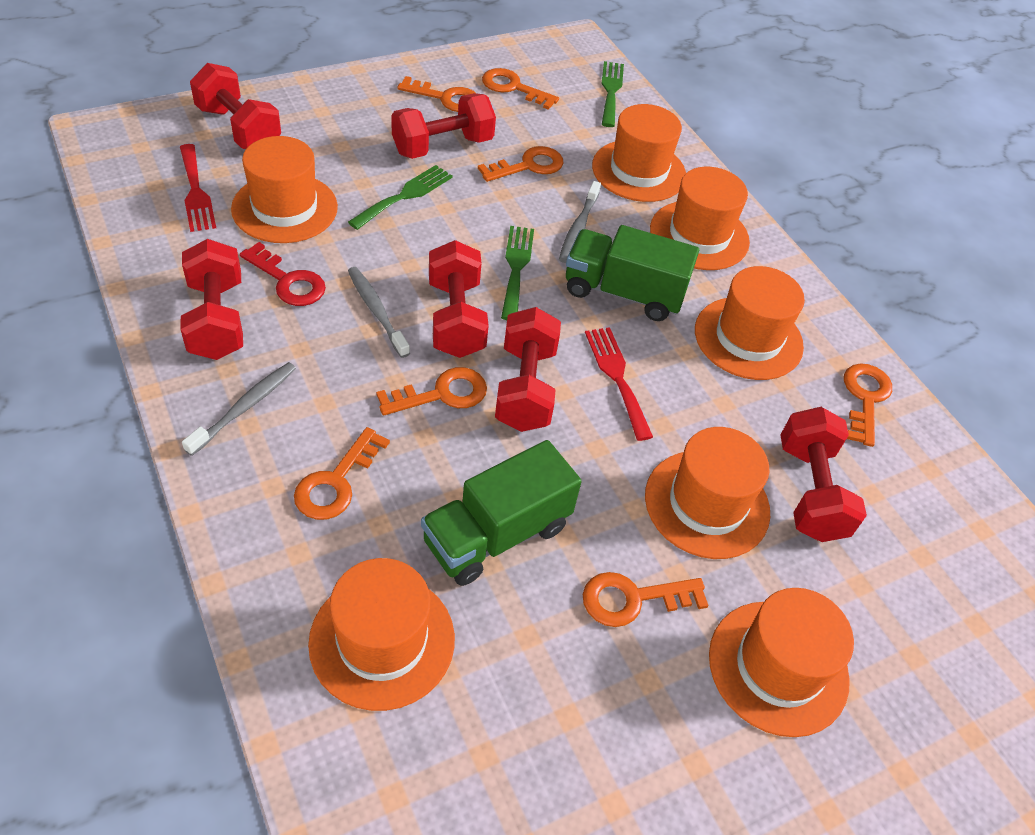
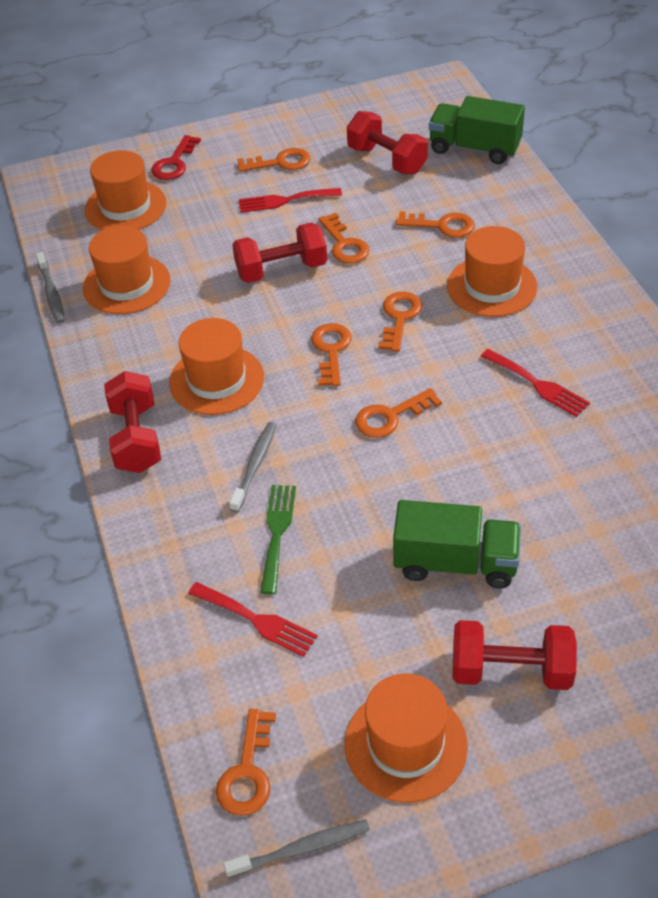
green fork: [348,165,453,230] [501,226,534,320] [601,61,624,127] = 3 -> [260,485,296,594] = 1
orange hat: [231,136,338,243] [308,558,455,711] [592,104,686,202] [645,427,770,559] [650,167,750,270] [695,266,805,380] [709,588,854,737] = 7 -> [83,226,171,314] [84,150,167,230] [169,318,264,415] [345,673,468,803] [447,226,537,317] = 5
red dumbbell: [180,239,243,360] [190,63,281,149] [391,93,496,159] [429,240,489,358] [495,307,561,432] [780,407,867,542] = 6 -> [104,371,161,473] [232,222,327,283] [347,111,428,174] [453,620,577,690] = 4
red fork: [180,144,216,232] [585,327,653,441] = 2 -> [188,582,318,657] [239,188,342,213] [480,349,590,417] = 3

